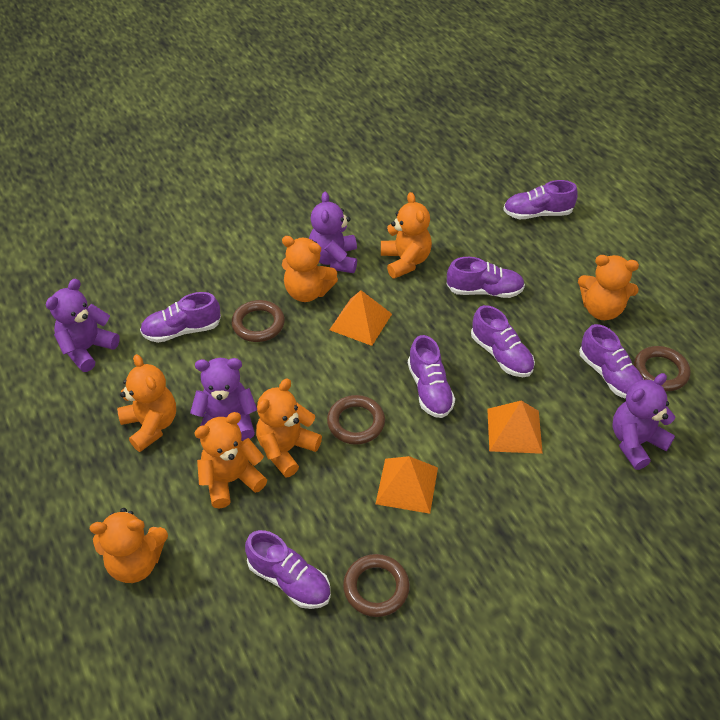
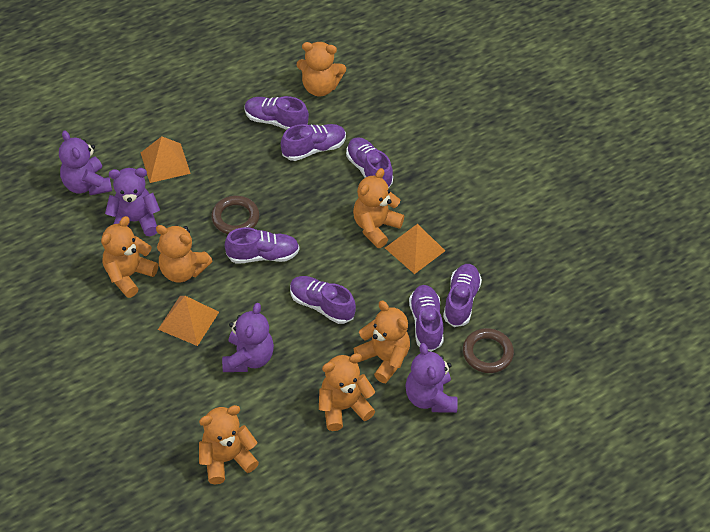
brown ring: [231,300,285,342] [327,395,385,445] [343,554,410,617] [634,346,691,391] = 4 -> [211,196,259,234] [463,328,514,373] = 2

